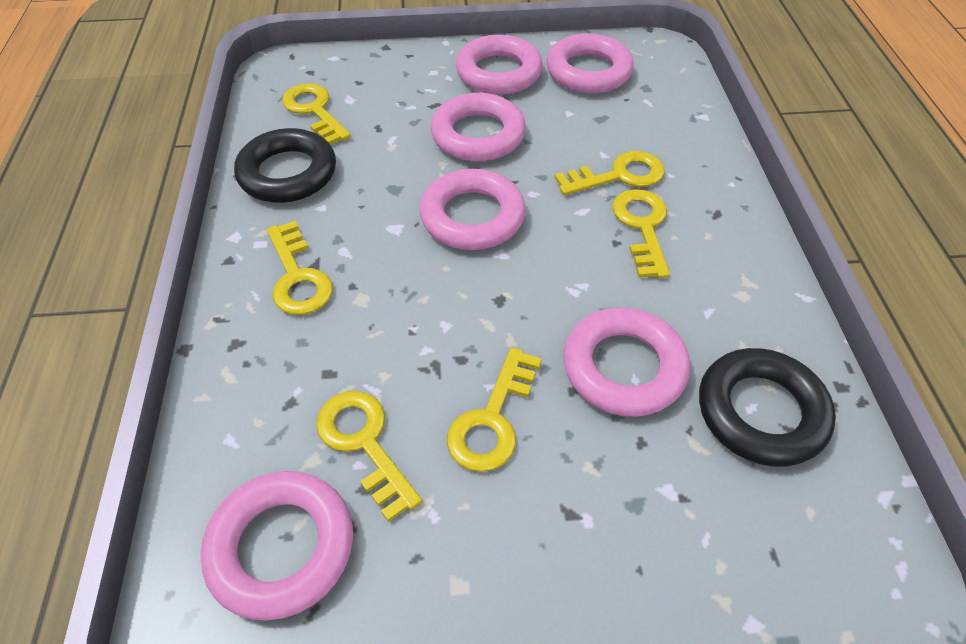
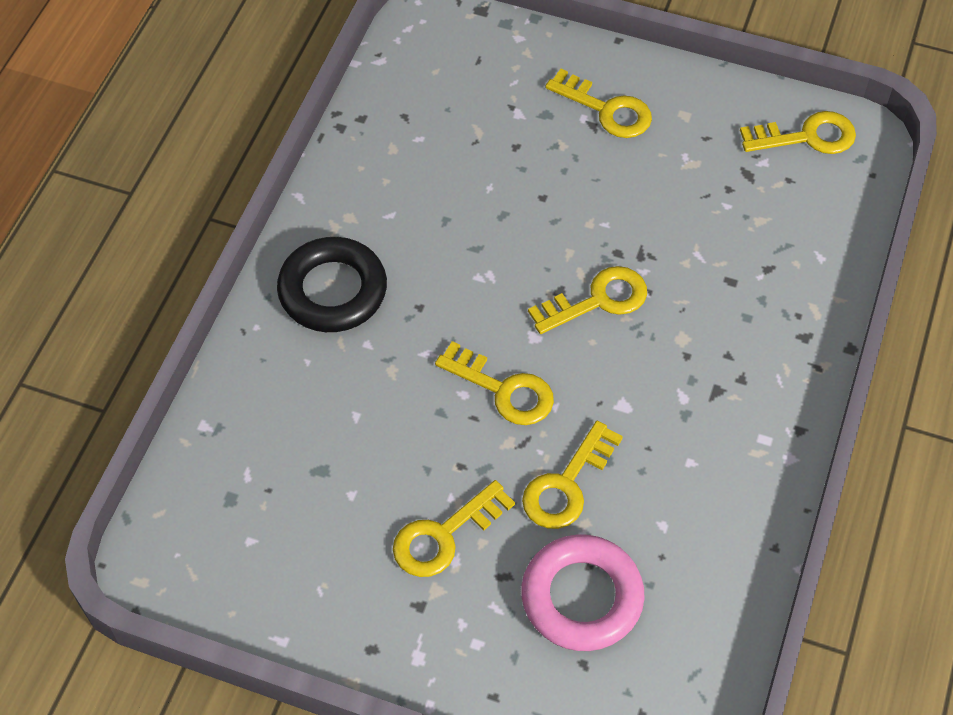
black ring: [234,128,336,203] [699,348,836,467] = 2 -> [277,237,387,332] = 1
pink ring: [200,471,353,620] [420,169,526,250] [431,93,526,162] [456,35,543,95] [547,33,634,93] [563,307,690,417] = 6 -> [521,534,645,651] = 1

